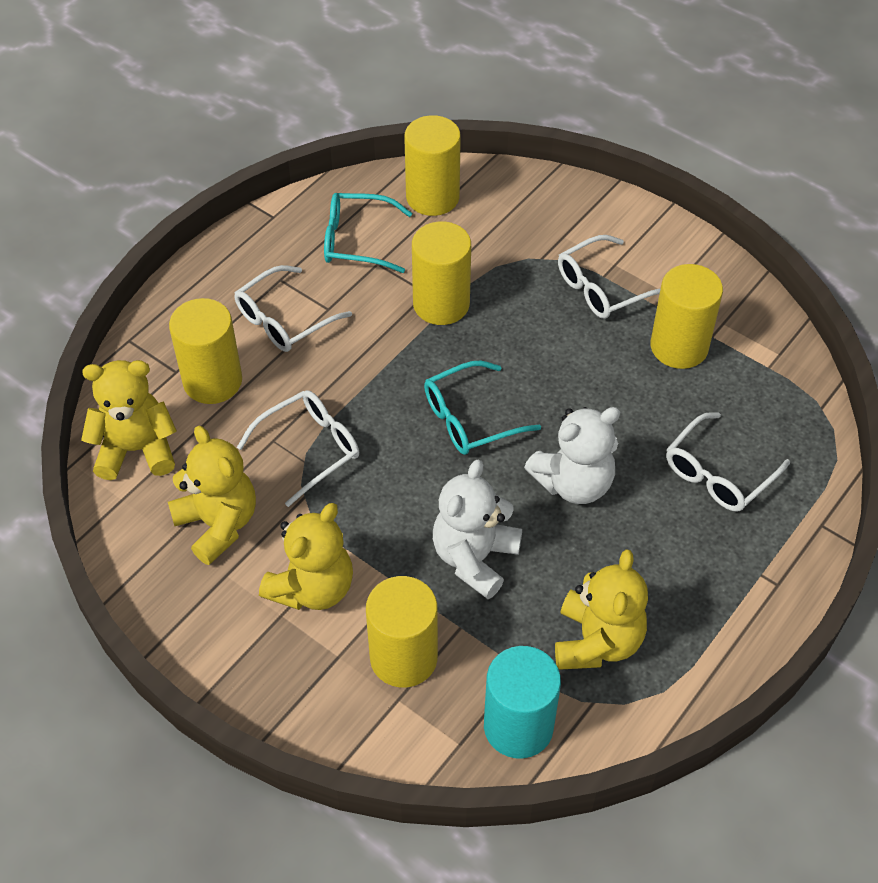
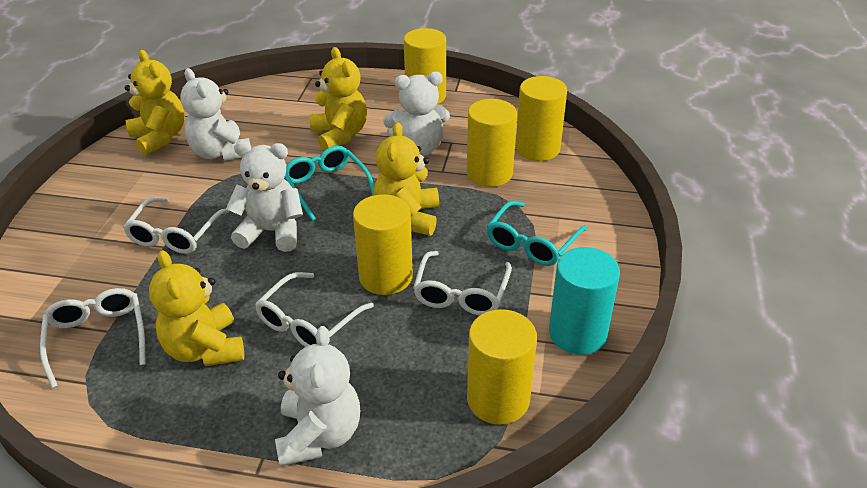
white teddy bear: [433,460,522,599] [524,407,620,504] = 2 -> [180,68,251,161] [226,141,303,252] [275,326,360,466] [383,72,450,156] = 4

